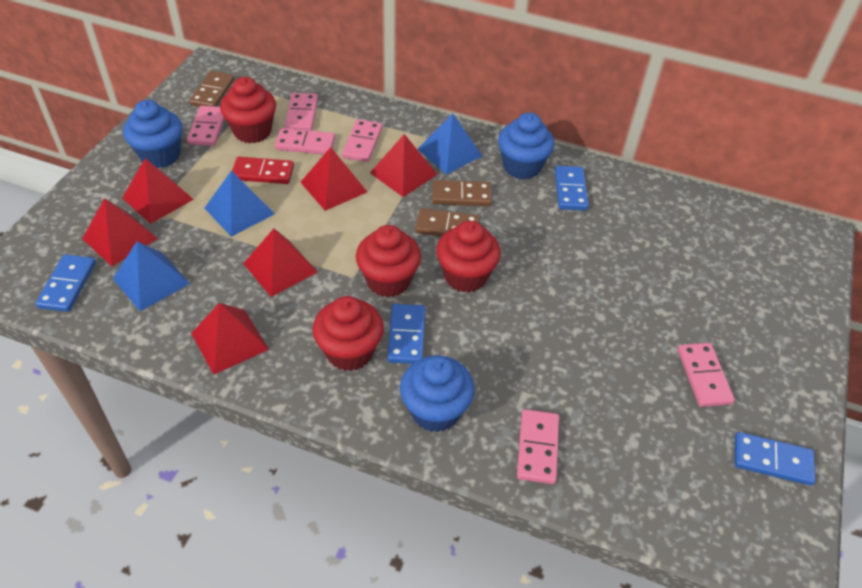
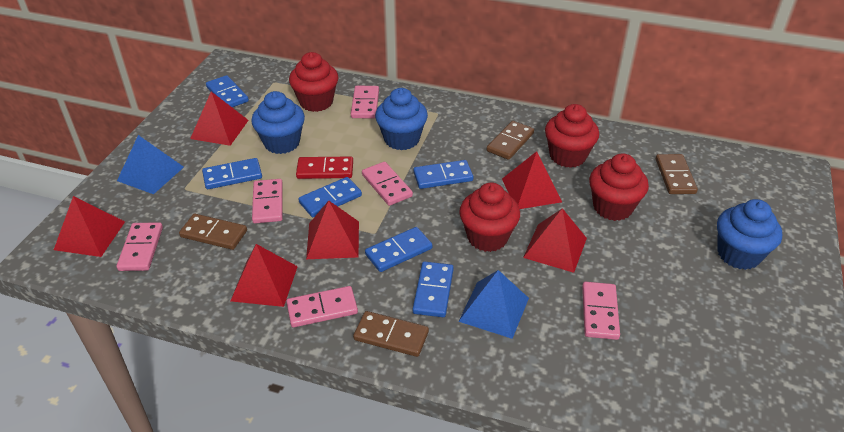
blue domino: [35,254,96,312] [387,304,425,364] [555,166,589,211] [734,432,816,486] = 4 -> [202,158,262,189] [206,75,249,107] [299,177,362,217] [365,227,432,272] [413,160,473,189] [413,261,454,317] = 6
blue pyramid: [113,241,190,311] [205,171,275,237] [417,113,482,175] = 3 -> [117,135,184,194] [458,270,529,339] = 2
brown domino: [189,71,234,107] [415,208,480,236] [432,180,492,206] = 3 -> [179,214,247,250] [353,311,429,357] [487,121,534,160] [656,154,698,194] = 4

